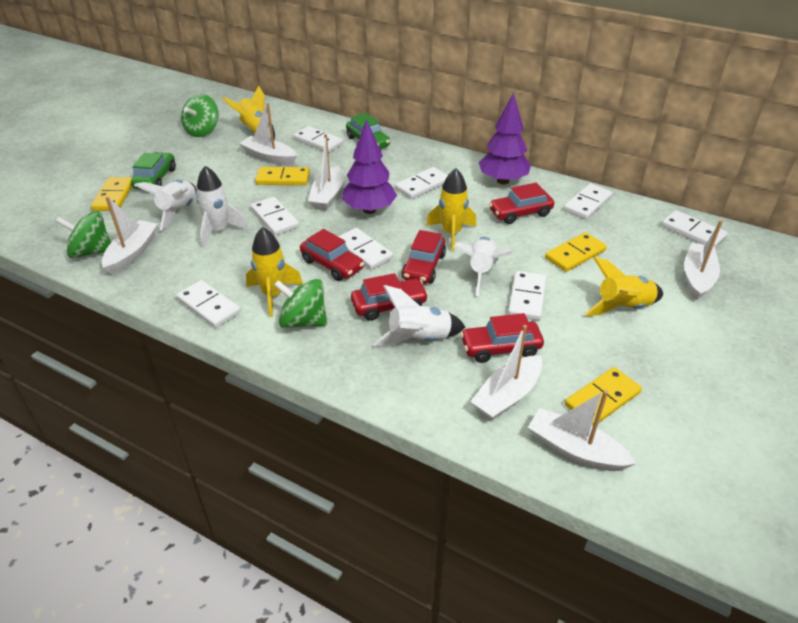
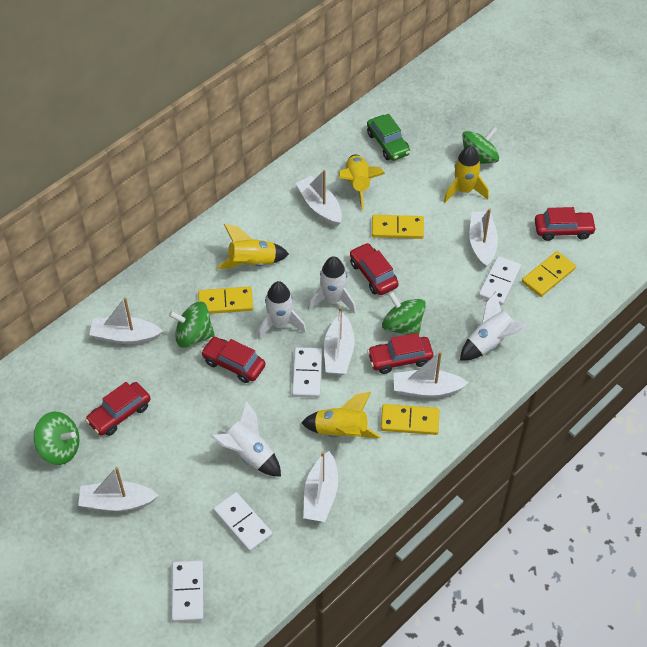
green car: [131,152,176,189] [346,113,390,149] = 2 -> [367,114,410,161] = 1
green spinning top: [55,211,111,258] [181,94,219,137] [274,279,327,328] = 3 -> [34,412,79,465] [169,302,215,348] [382,291,426,335] [462,127,499,164] = 4
purple tree: [342,119,397,214] [479,93,531,184] = 2 -> none = 0
white boat: [102,197,158,274] [239,103,297,165] [308,134,343,211] [470,325,542,420] [528,390,636,471] [684,220,723,300] = 6 -> [78,467,159,511] [89,297,163,344] [296,170,342,226] [303,451,338,522] [324,306,355,375] [394,351,468,398] [469,208,498,268] = 7
white domino: [176,280,241,328] [251,197,299,235] [293,126,344,153] [338,228,393,270] [395,167,448,199] [508,271,546,320] [563,183,613,220] [661,210,728,247] = 8 -> [171,560,204,622] [213,492,273,552] [292,347,322,398] [478,256,521,305] = 4

